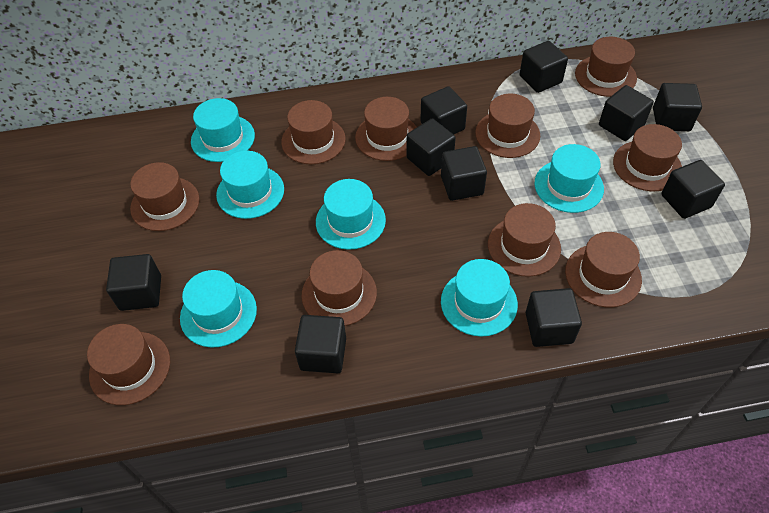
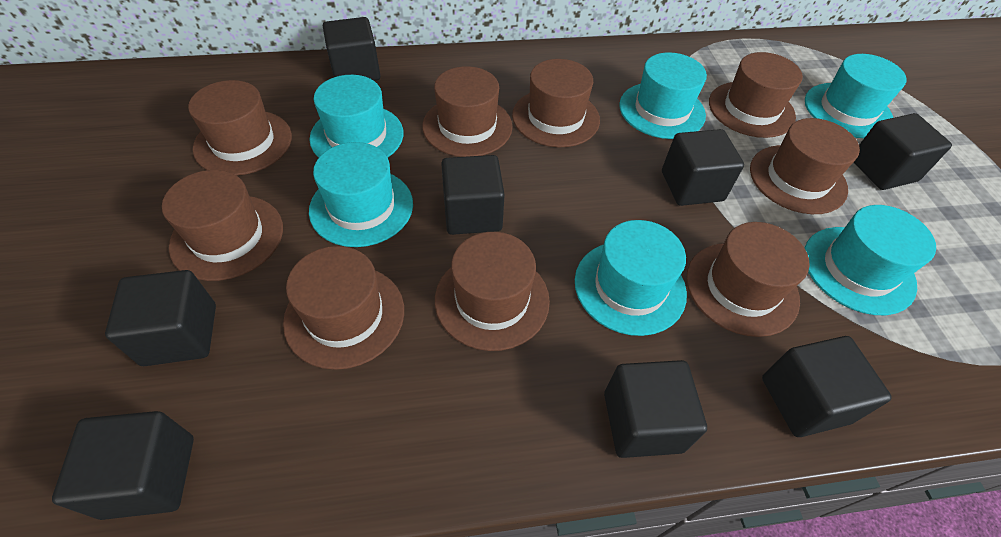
black cube: [106,254,161,311] [295,315,346,373] [407,118,456,176] [420,86,467,134] [441,146,487,201] [520,41,568,93] [526,288,582,347] [599,85,654,141] [653,83,702,131] [661,160,725,219] = 10 -> [52,411,194,520] [105,270,216,366] [323,17,380,81] [441,155,505,235] [604,360,707,458] [662,129,744,206] [762,336,892,437] [854,113,952,190] = 8
brown hat: [87,324,170,405] [130,162,199,231] [281,100,346,164] [302,250,377,326] [355,97,417,161] [475,94,540,158] [488,203,561,277] [565,232,642,307] [575,37,637,97] [613,124,682,191] = 10 -> [162,170,283,281] [188,80,292,176] [283,246,404,370] [422,66,512,157] [435,232,550,351] [512,59,600,147] [686,222,810,337] [709,52,803,138] [750,118,860,214] = 9

